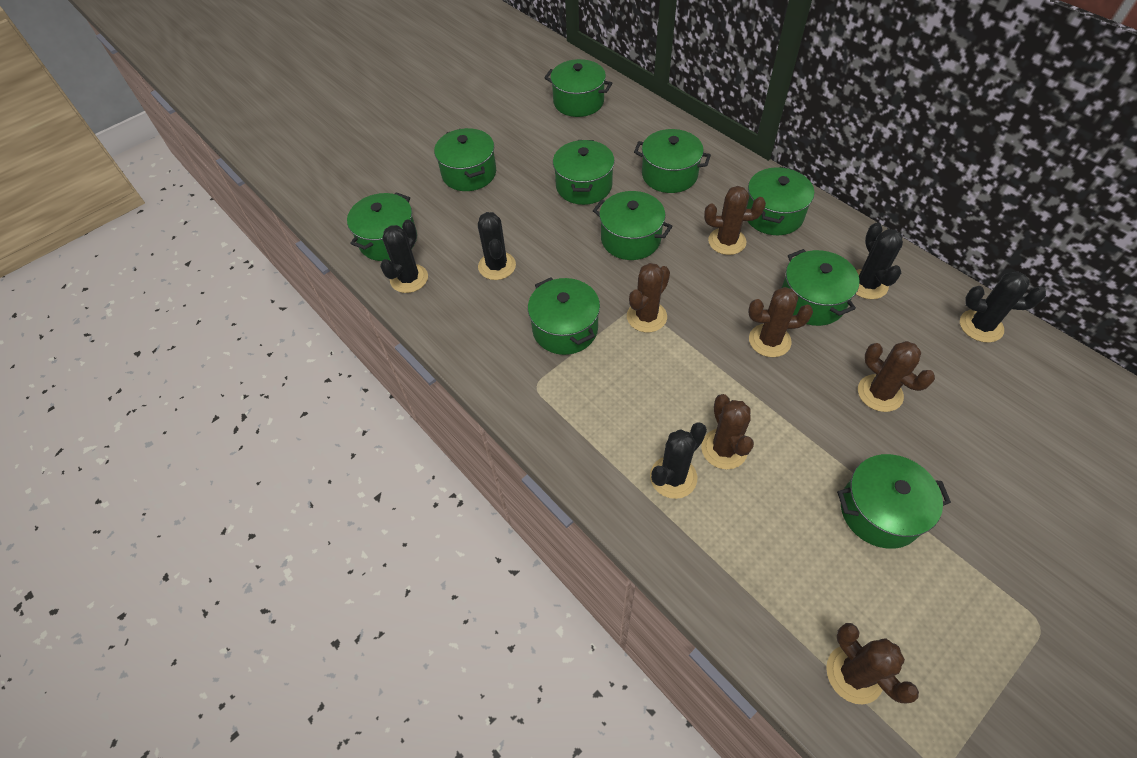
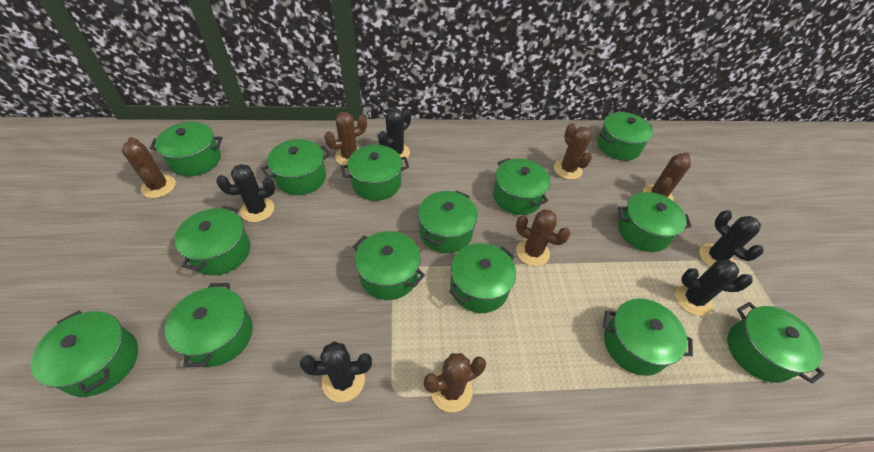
green pot: [347,192,417,261] [434,128,496,191] [528,277,600,355] [544,59,612,117] [553,140,615,205] [593,191,672,260] [634,129,711,193] [746,167,814,235] [782,249,859,326] [837,454,951,549] = 10 -> [30,311,138,397] [150,122,222,176] [165,283,253,367] [174,206,250,276] [261,139,331,195] [341,145,409,201] [353,231,425,300] [418,190,478,253] [449,243,516,313] [493,158,550,215] [597,112,653,161] [603,299,693,376] [618,192,692,252] [727,302,825,383] = 14

